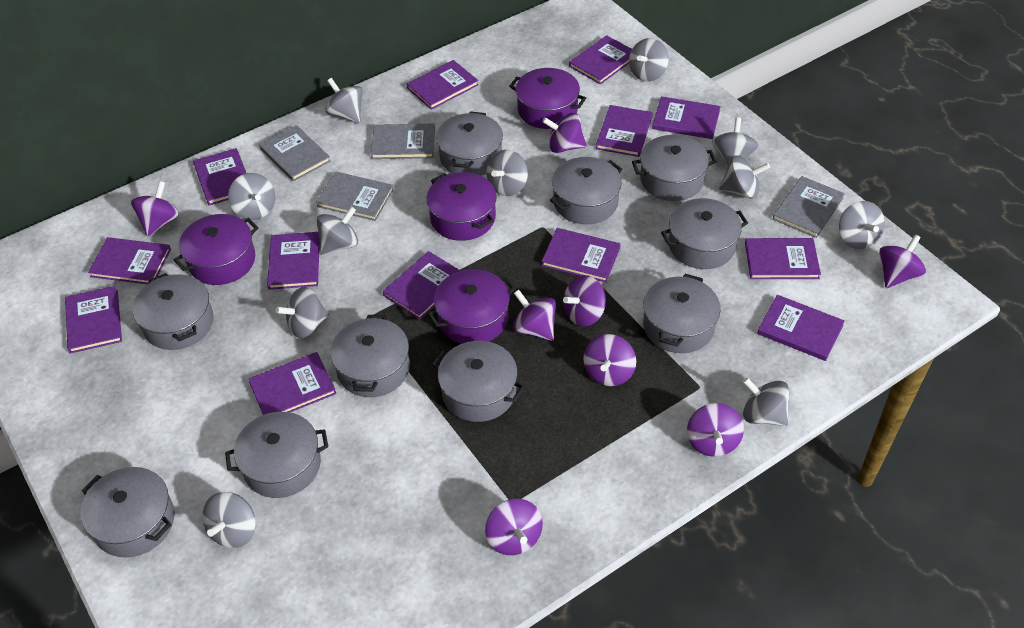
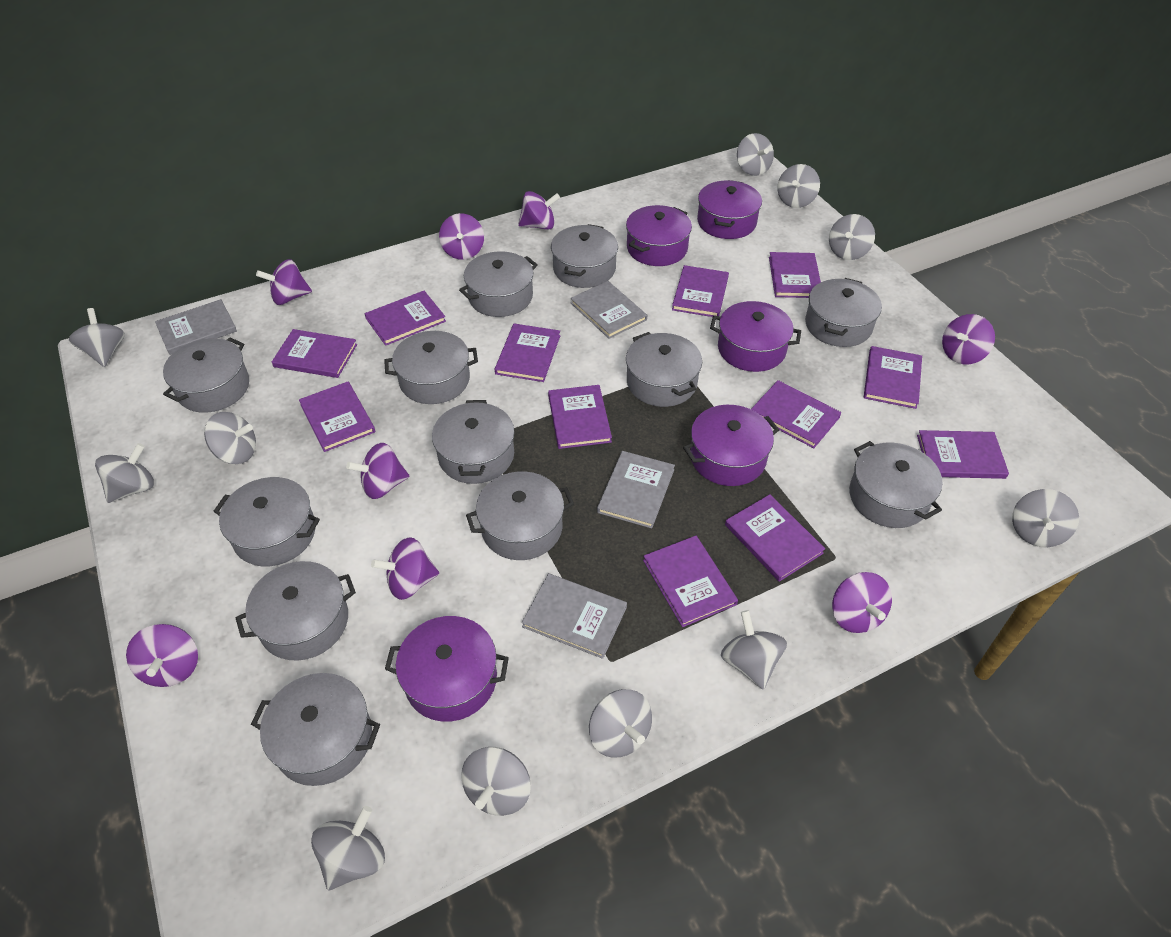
grey pot: [80,467,175,558] [133,273,214,350] [225,412,328,498] [330,315,410,397] [432,341,525,422] [436,111,503,176] [550,157,622,224] [632,135,717,201] [643,274,720,353] [661,198,748,269] = 10 -> [163,338,249,413] [213,477,320,566] [236,561,356,660] [251,673,380,786] [384,331,478,404] [432,400,515,484] [459,252,537,317] [466,471,574,560] [551,224,618,288] [626,332,702,407] [805,278,882,347] [849,441,943,528] = 12
purple book: [65,286,122,354] [88,237,171,284] [193,148,246,206] [248,352,336,415] [267,232,319,290] [383,251,460,320] [407,60,479,110] [541,228,621,282] [569,35,632,85] [596,105,653,157] [652,96,721,139] [745,238,821,279] [757,295,845,361] = 13 -> [272,329,357,378] [299,382,375,452] [365,291,446,346] [495,324,560,382] [548,385,612,449] [643,536,738,627] [672,265,729,317] [725,494,825,582] [751,380,841,448] [769,252,821,298] [864,346,922,409] [917,430,1009,479] = 12
purple pot: [174,214,258,285] [426,172,497,241] [427,269,516,344] [509,68,586,129] = 4 -> [385,616,509,722] [626,205,692,266] [683,405,779,486] [697,180,762,239] [710,301,801,372] = 5

